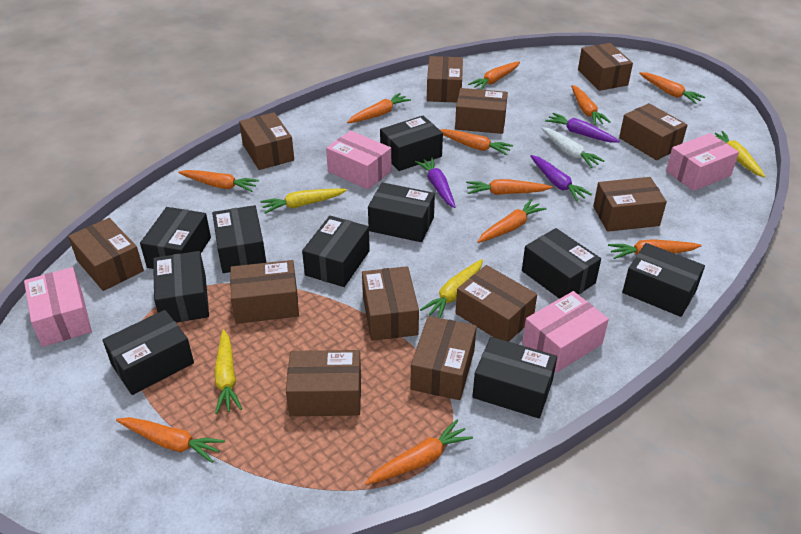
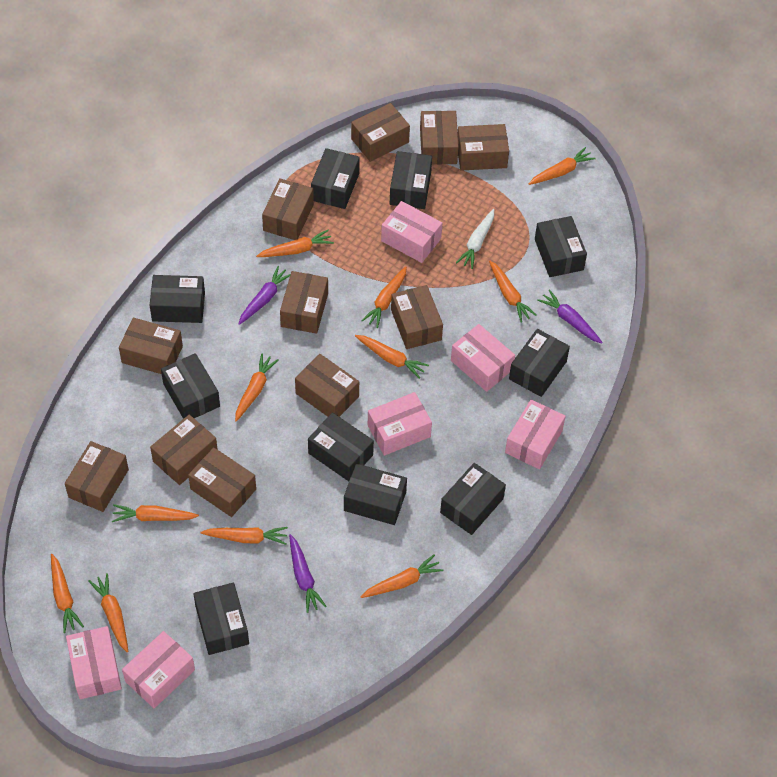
brown box: [68,218,144,291] [230,260,299,324] [239,112,294,170] [286,350,361,416] [362,266,419,341] [411,316,477,400] [427,56,463,102] [455,88,508,134] [456,265,537,342] [578,43,633,91] [593,177,667,232] [619,103,687,160] = 12 -> [65,441,129,512] [119,317,183,374] [150,414,218,485] [188,447,256,517] [262,178,314,240] [280,271,328,334] [295,354,359,417] [351,103,410,162] [391,285,443,349] [420,111,459,164] [458,124,509,171] = 11
pink box: [24,267,92,347] [326,131,391,190] [522,291,609,373] [666,133,739,191] = 4 -> [66,626,122,699] [122,631,195,708] [368,392,432,456] [381,201,442,263] [451,324,515,392] [505,399,566,469] = 6
yellow carrot: [214,329,242,414] [260,188,347,214] [420,259,483,318] [714,131,765,178] = 4 -> none = 0

